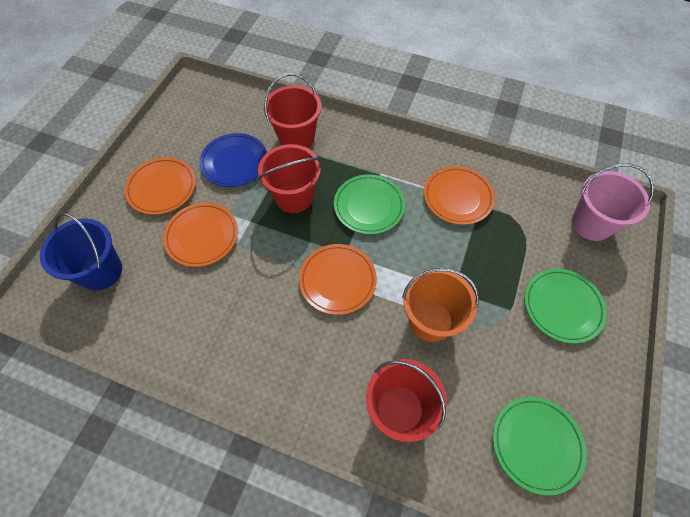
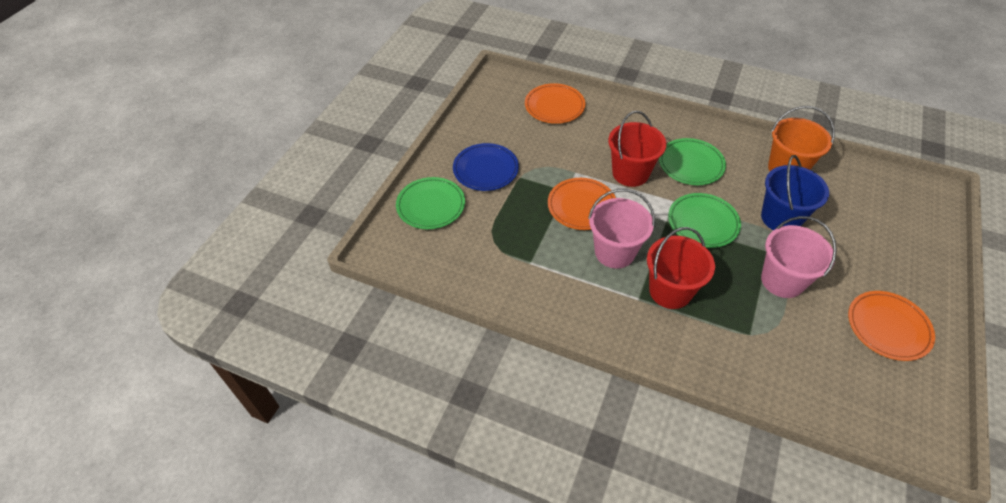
orange plate: [124,157,196,215] [163,203,238,267] [299,244,377,315] [424,166,495,225] = 4 -> [525,83,585,124] [548,178,616,230] [848,291,935,361] = 3
pink bucket: [572,163,654,241] = 1 -> [588,189,655,269] [761,216,837,298] = 2
red bucket: [258,144,321,213] [264,73,322,148] [366,359,447,442] = 3 -> [608,111,666,187] [647,227,715,309] = 2

